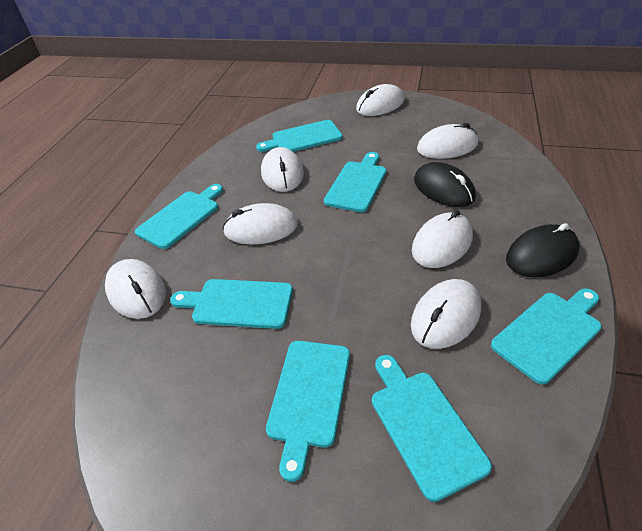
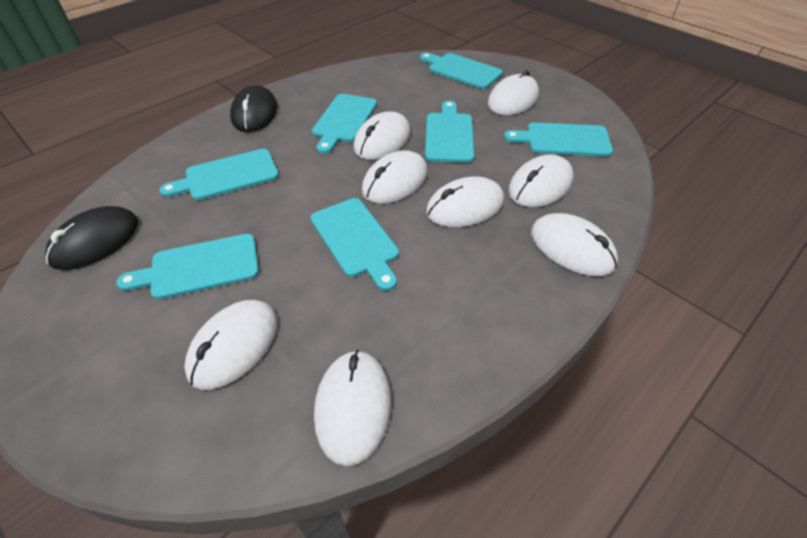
white mouse: [105,259,166,319] [223,203,298,245] [261,147,304,192] [356,84,404,116] [411,279,481,349] [412,210,473,268] [417,123,478,159] = 7 -> [184,300,277,390] [314,350,391,466] [354,111,411,160] [362,150,428,204] [426,176,504,227] [487,70,539,115] [508,154,574,207] [531,213,618,276] = 8

